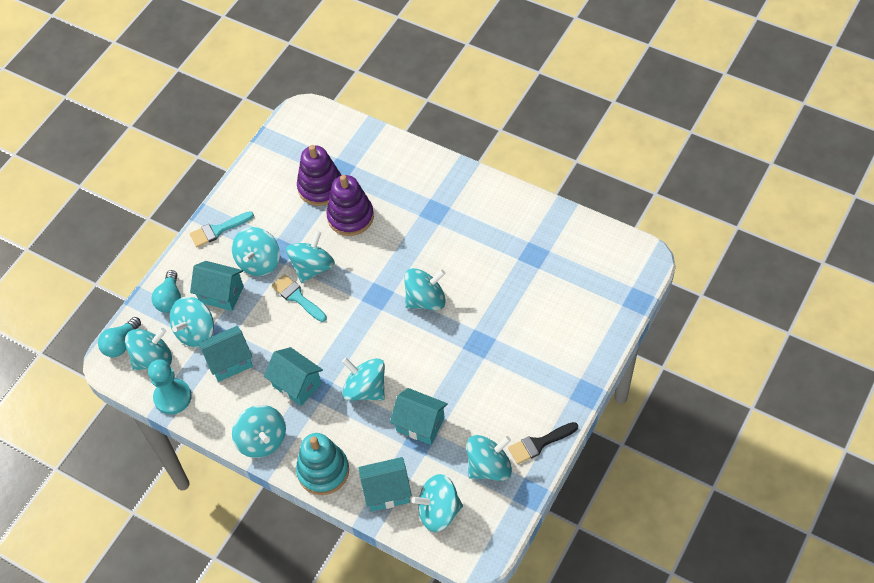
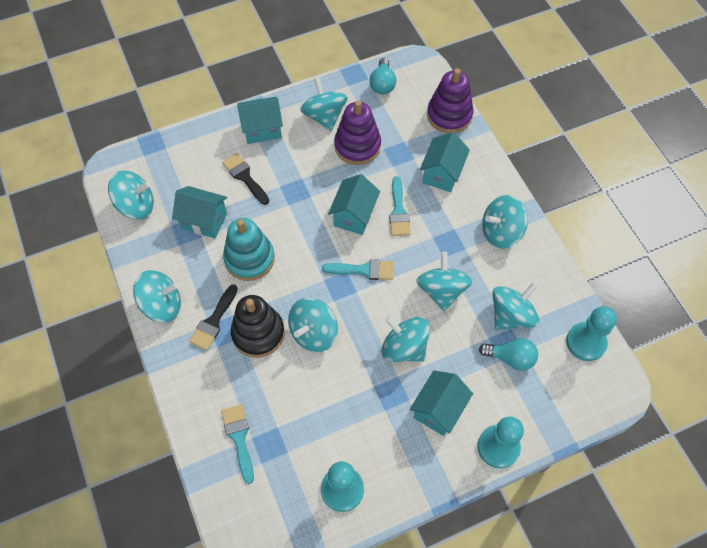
black brush: [508,422,578,464] = 1 -> [189,284,238,350] [222,153,269,205] = 2
black stacking toy: none = 0 -> [231,295,285,358] = 1
turquoise brush: [190,211,254,247] [272,274,327,322] = 2 -> [221,404,254,484] [322,259,394,280] [389,176,411,236] = 3
turquoise pawn: [148,359,192,415] = 1 -> [321,461,364,512] [478,417,524,468] [566,306,617,361] = 3
turquoise spinning top: [125,328,172,370] [170,297,214,347] [232,227,280,276] [232,405,286,458] [286,230,335,283] [342,358,385,401] [404,268,446,310] [411,474,463,532] [467,435,512,481] = 9 -> [108,170,154,220] [133,270,181,323] [288,297,338,352] [300,77,348,131] [382,316,430,362] [416,252,472,311] [482,195,528,248] [492,282,539,330] = 8

